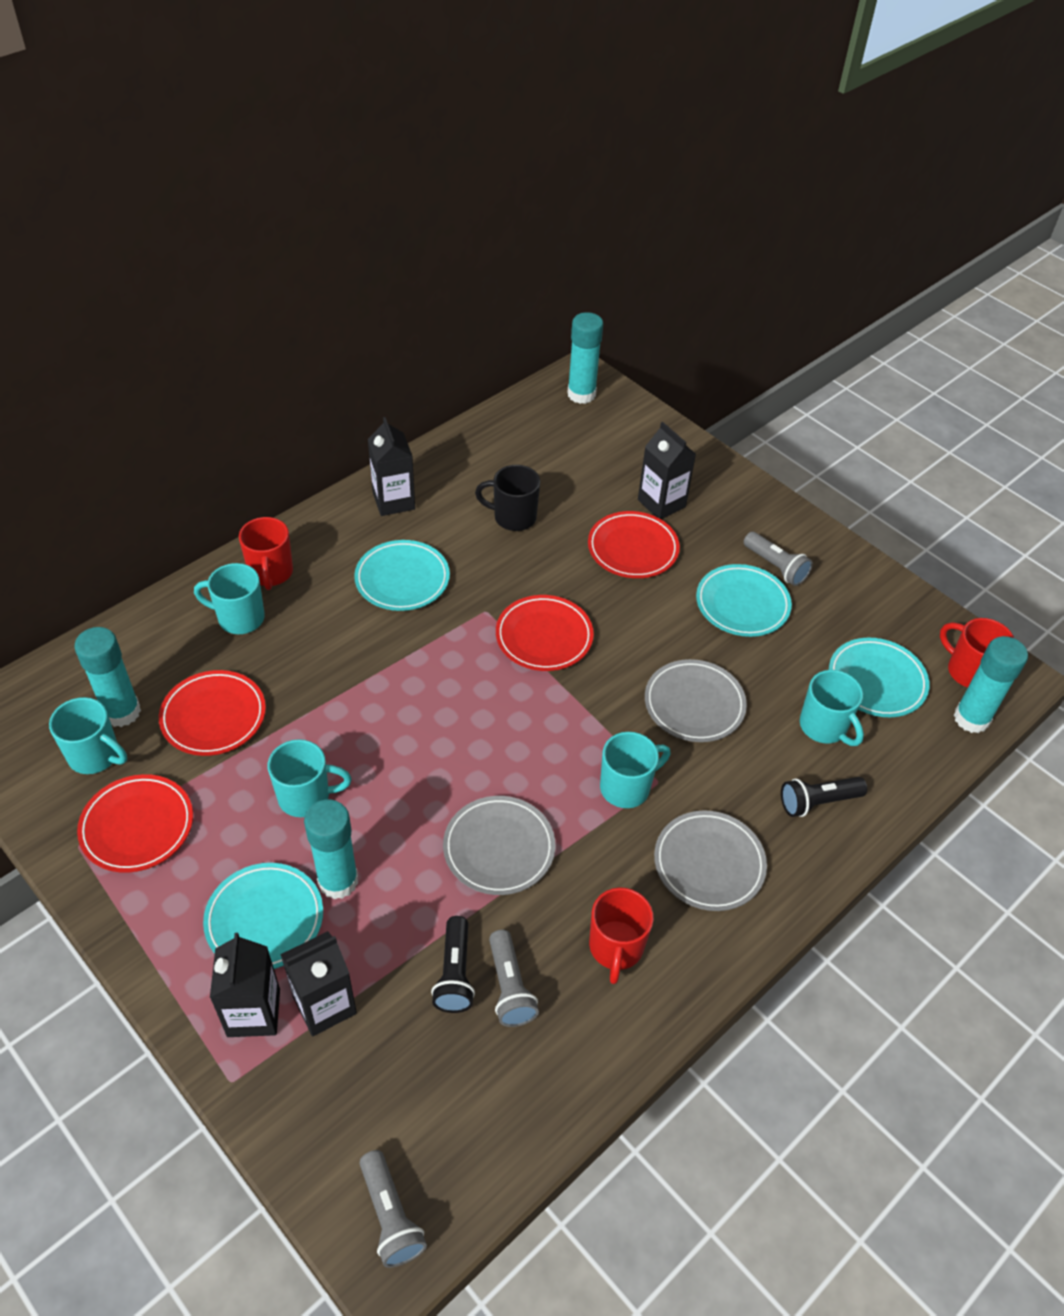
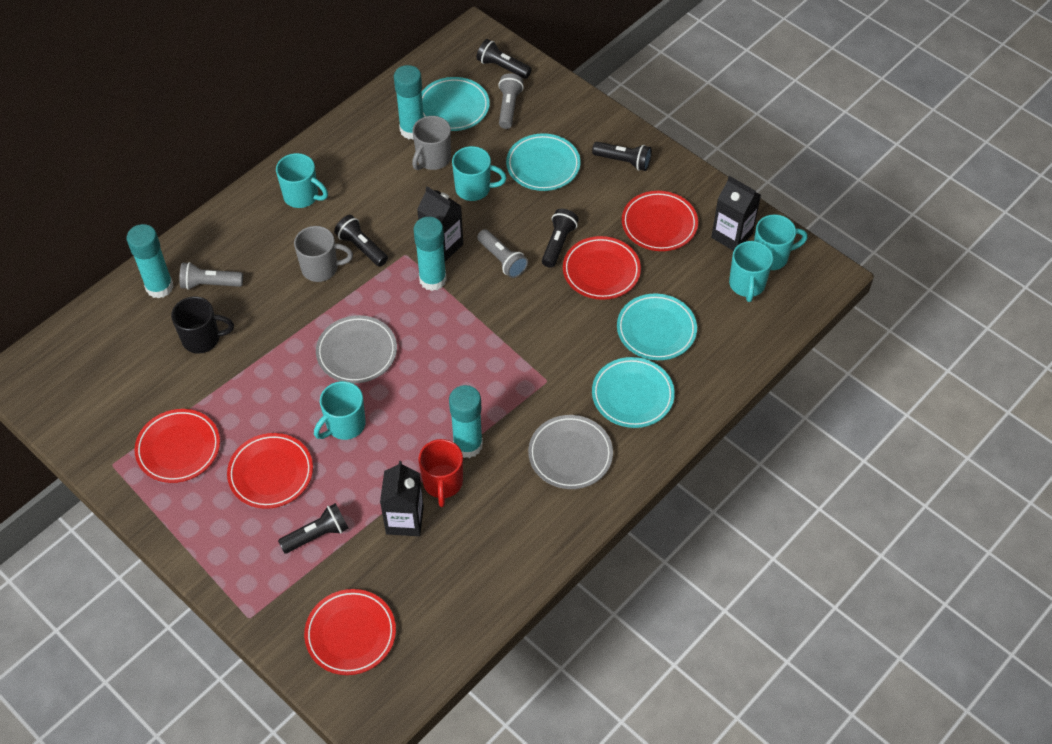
black carton: [210,933,280,1037] [280,931,357,1036] [368,417,415,516] [638,422,696,519] = 4 -> [380,461,424,536] [417,186,463,262] [711,176,761,251] = 3
black flashlight: [431,916,475,1013] [781,777,867,817] = 2 -> [278,503,348,553] [334,215,388,267] [476,39,532,79] [542,209,579,268] [592,142,652,171] = 5
grey mug: none = 0 -> [294,226,353,282] [412,116,451,170] = 2
grey plate: [443,796,555,895] [645,659,747,742] [654,810,767,911] = 3 -> [316,315,397,383] [528,415,613,489] = 2
red mug: [239,517,293,590] [589,887,654,984] [940,618,1014,688] = 3 -> [418,439,463,507] = 1
red plate: [77,774,193,873] [159,670,266,756] [496,595,594,671] [588,511,680,578] = 4 -> [134,409,220,483] [227,433,313,509] [304,589,396,675] [563,236,641,300] [622,191,698,251] = 5

